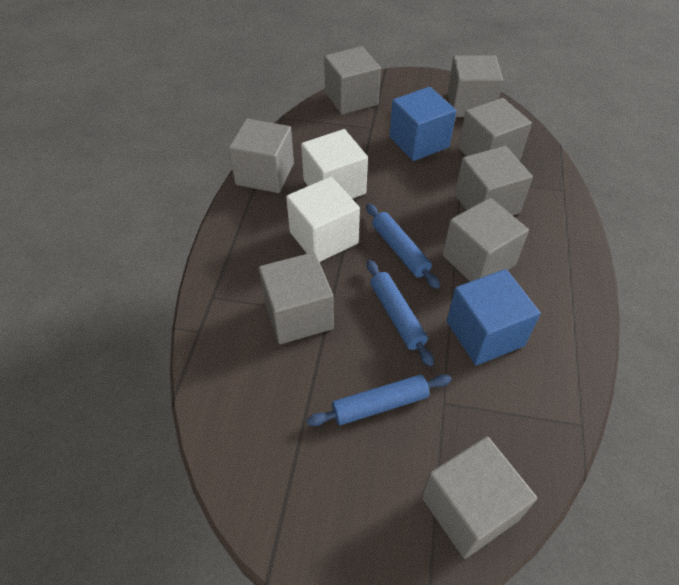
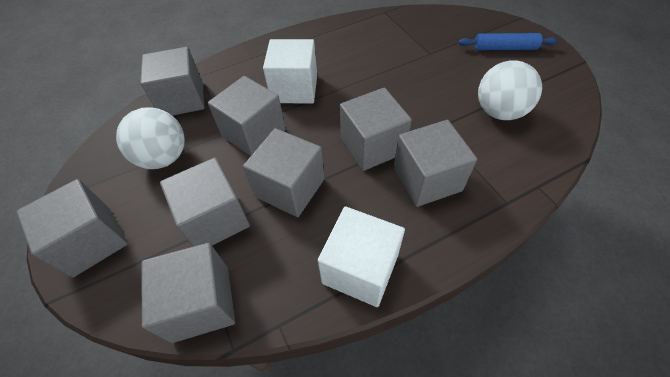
blue cube: [389,87,456,161] [446,269,541,365] = 2 -> none = 0
blue rolling pin: [307,374,451,426] [366,204,440,289] [367,260,434,366] = 3 -> [458,33,558,50] = 1
white ball: none = 0 -> [116,107,185,169] [478,60,542,120] = 2

